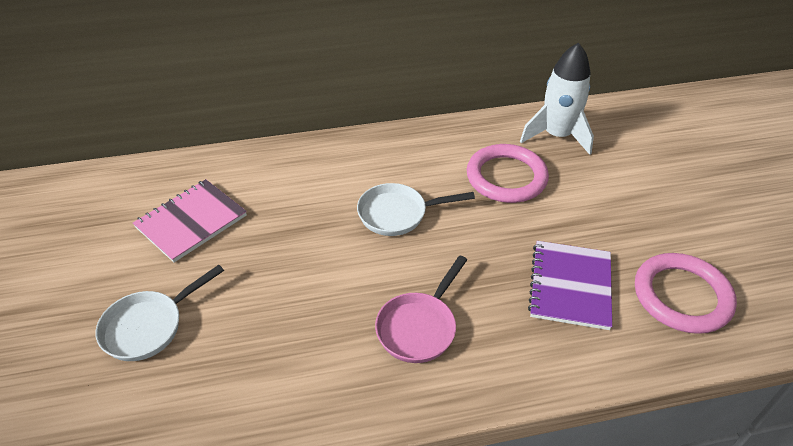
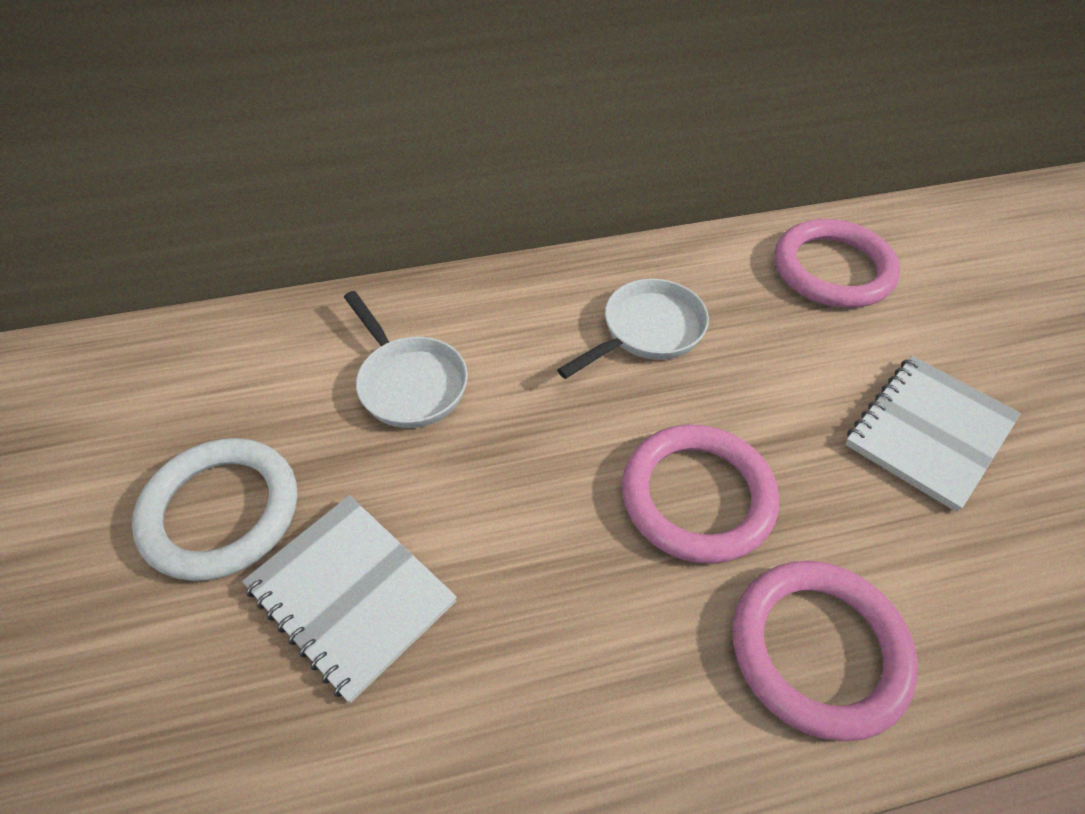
pink notebook: [133,179,247,262] = 1 -> none = 0
pink pan: [375,255,467,363] = 1 -> none = 0
pink ring: [467,144,549,203] [635,253,737,334] = 2 -> [622,424,779,564] [733,561,918,741] [775,219,900,308] = 3
purple notebook: [528,241,612,330] = 1 -> none = 0
white notebook: none = 0 -> [242,495,457,703] [845,356,1021,512] = 2
white ring: none = 0 -> [132,438,297,581] = 1
white rocket: [520,42,594,155] = 1 -> none = 0

